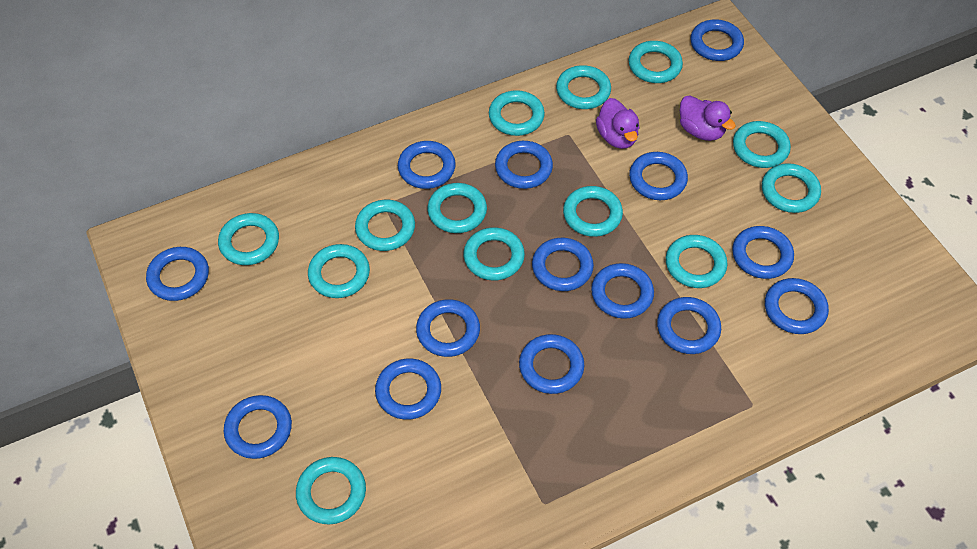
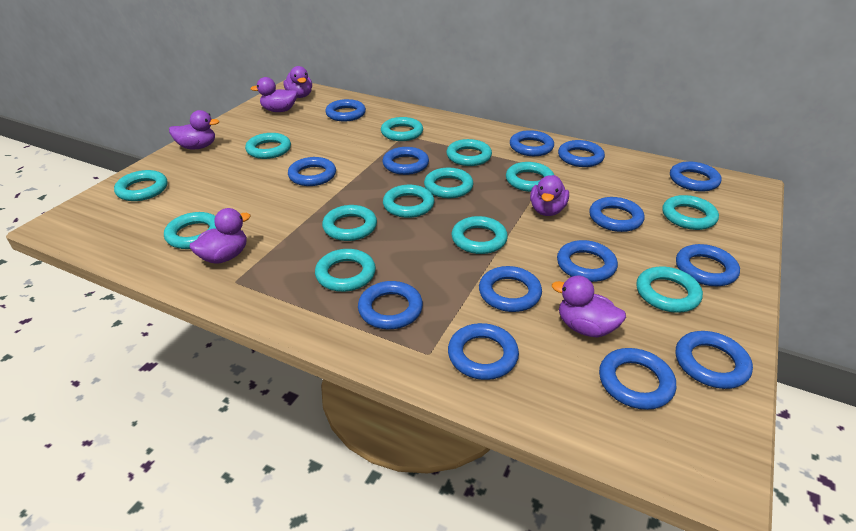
purple duck: [596,98,639,149] [680,95,736,141] = 2 -> [169,110,219,149] [189,208,250,264] [250,77,297,112] [284,66,312,98] [530,175,569,216] [552,276,626,338] = 6

